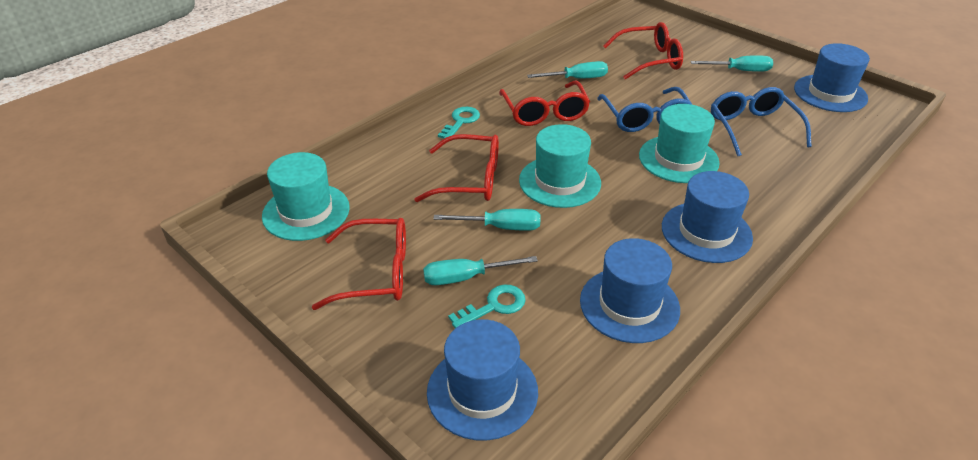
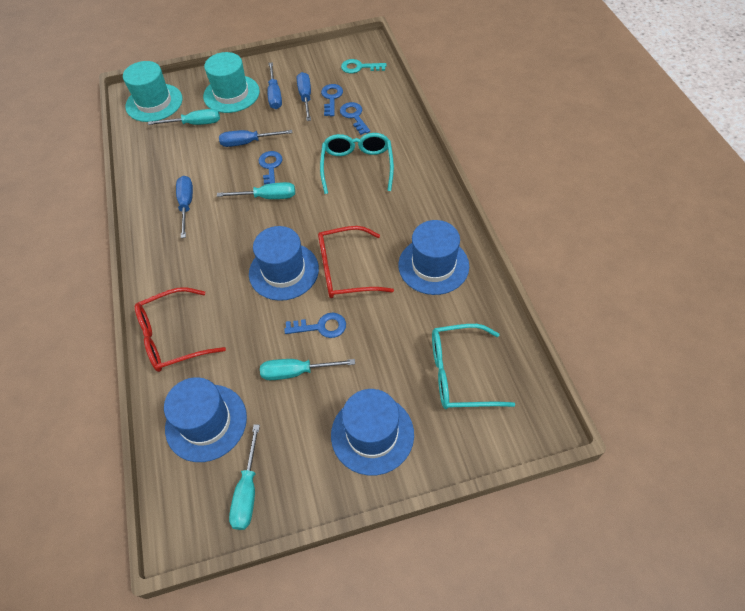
blue glasses: [597,87,692,132] [711,87,812,156] = 2 -> none = 0
blue key: none = 0 -> [259,151,282,184] [284,313,346,338] [321,84,343,116] [340,102,370,135] = 4
blue screwdriver: none = 0 -> [176,176,193,238] [219,130,292,147] [267,62,282,109] [297,72,311,121] = 4
red glasses: [312,218,406,310] [414,134,499,202] [499,81,590,126] [603,22,683,80] = 4 -> [135,287,226,372] [318,226,394,298] = 2
turquoise glasses: none = 0 -> [320,133,394,194] [432,324,515,409] = 2
turquoise hat: [262,152,350,241] [519,124,601,208] [639,104,720,183] = 3 -> [123,61,183,122] [203,52,260,113] = 2
turquoise key: [438,107,480,138] [448,284,526,328] = 2 -> [341,59,386,73] = 1

